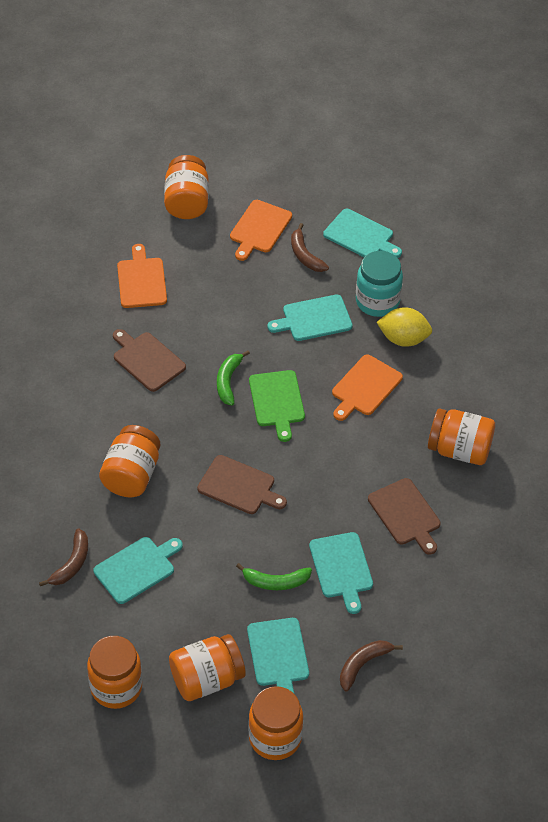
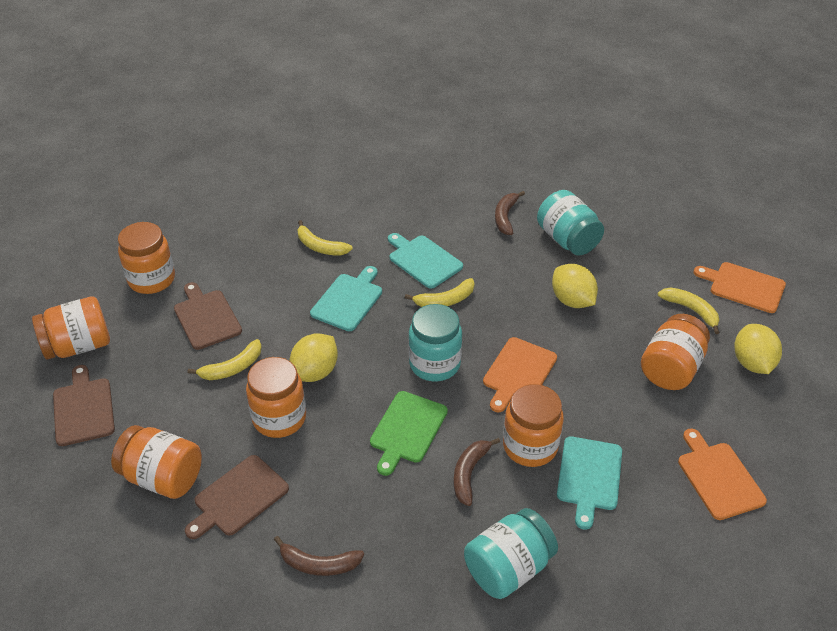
green banana: [217,350,250,405] [236,563,312,590] = 2 -> none = 0
turquoise cutting board: [94,537,183,604] [247,618,309,693] [267,295,353,341] [309,532,373,614] [323,209,402,258] = 5 -> [310,266,382,331] [388,233,463,288] [557,436,622,530] = 3
turquoise jar: [356,251,403,317] = 1 -> [409,304,462,382] [464,508,558,599] [537,190,604,256] = 3
yellow banana: none = 0 -> [188,339,262,380] [297,220,353,256] [405,278,475,307] [658,288,720,334] = 4
yellow lemon: [376,307,432,347] = 1 -> [290,333,338,382] [552,264,598,308] [734,324,782,374] = 3

